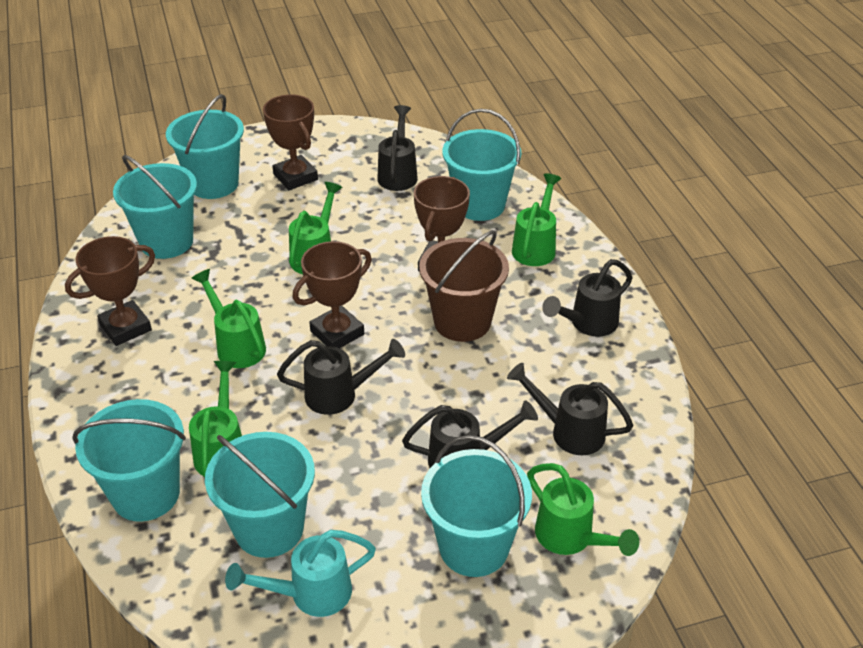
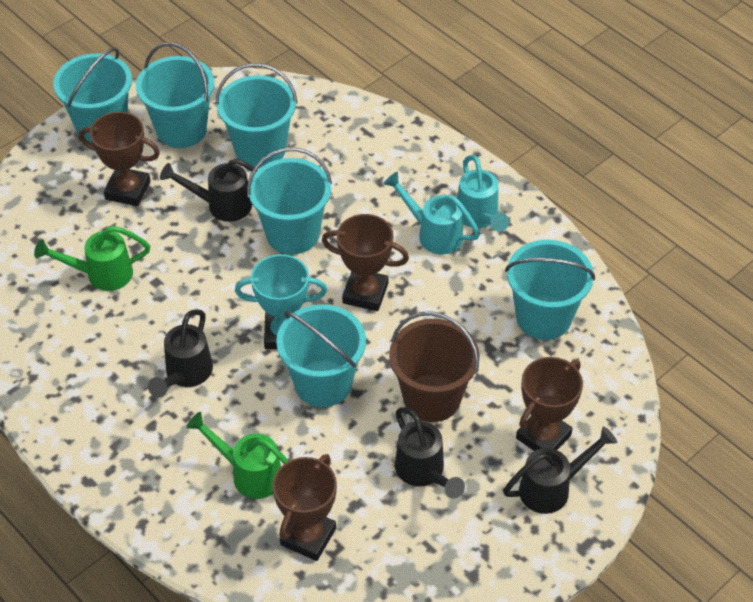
black watering can: [277,339,405,415] [377,105,418,191] [402,400,538,468] [507,363,633,455] [542,259,632,337] = 5 -> [148,309,213,398] [160,159,254,222] [395,407,465,498] [503,426,617,514] = 4
green watering can: [189,361,242,478] [192,269,266,368] [289,182,342,275] [512,173,561,266] [527,463,639,556] = 5 -> [34,226,150,291] [186,412,289,499] = 2
turquoise trophy: none = 0 -> [235,254,327,349] = 1
turquoise watering can: [225,530,376,617] = 1 -> [383,172,480,254] [457,155,509,232] = 2

